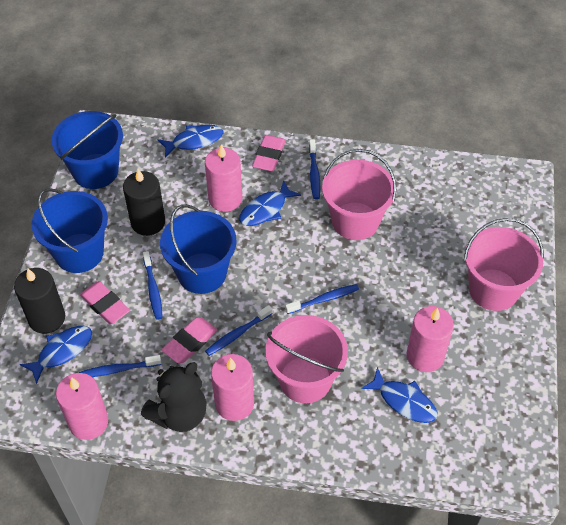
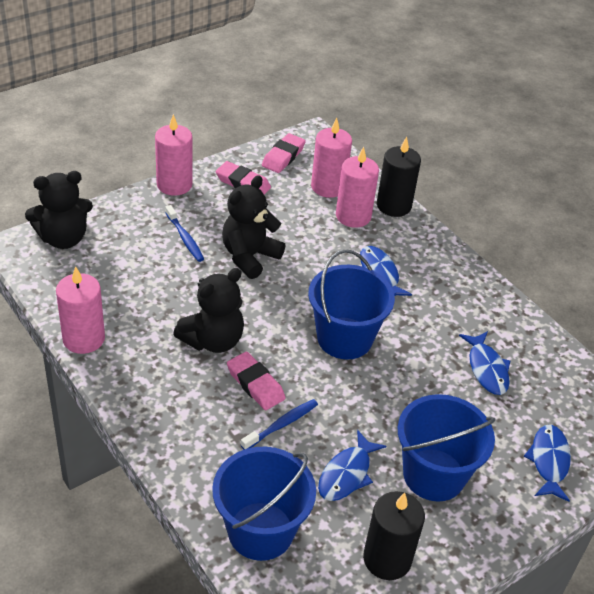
black teddy bear: [141,362,207,432] = 1 -> [25,171,93,249] [173,268,244,353] [222,175,286,279] = 3
blue toothbrush: [79,355,161,377] [143,251,163,320] [205,305,273,356] [285,284,359,314] [309,139,320,199] = 5 -> [165,205,204,262] [241,399,318,450] = 2
pink bucket: [265,315,348,403] [322,149,396,240] [464,218,544,311] = 3 -> none = 0

